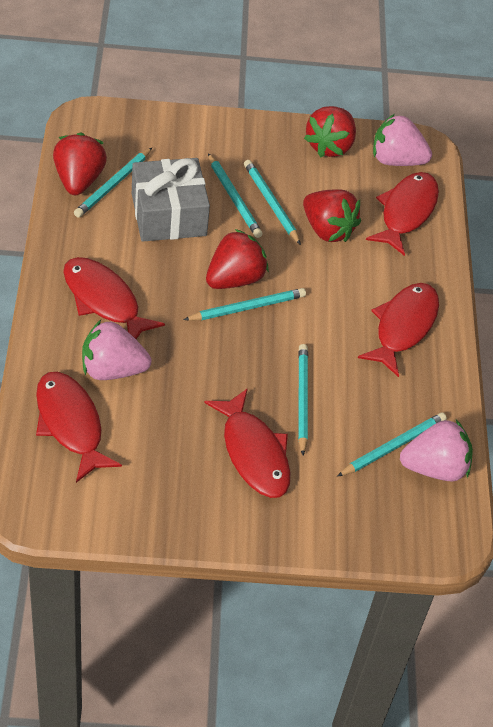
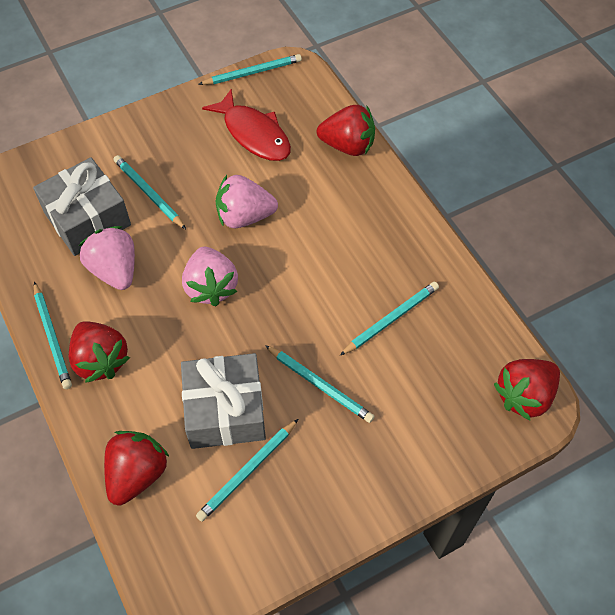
grey gift: [132,158,210,242] = 1 -> [33,157,131,256] [181,353,266,449] = 2
red fish: [36,372,122,483] [63,257,165,339] [204,388,290,498] [358,283,439,377] [366,172,439,256] = 5 -> [202,89,291,161] = 1

